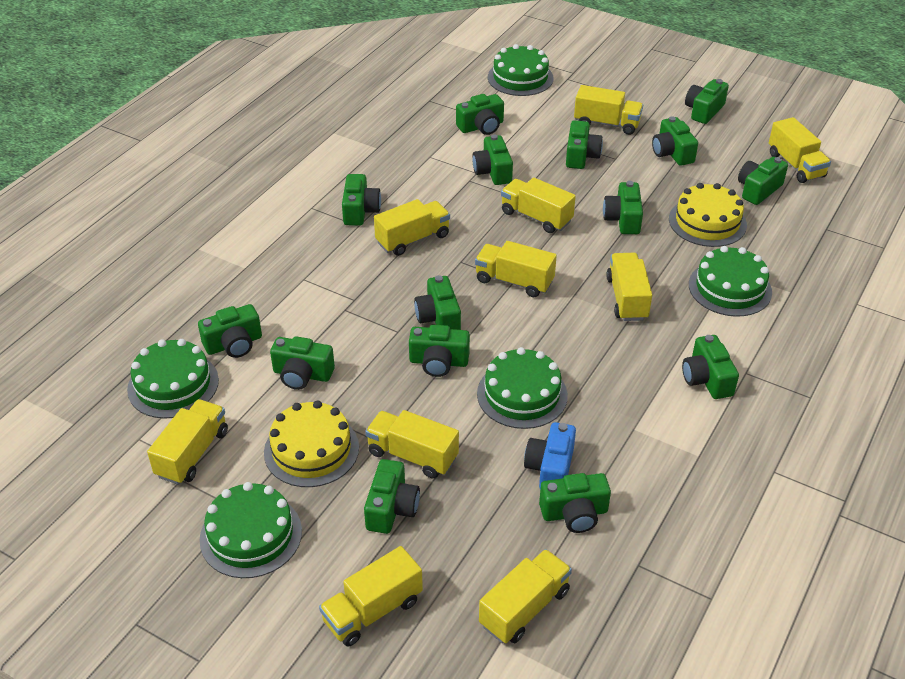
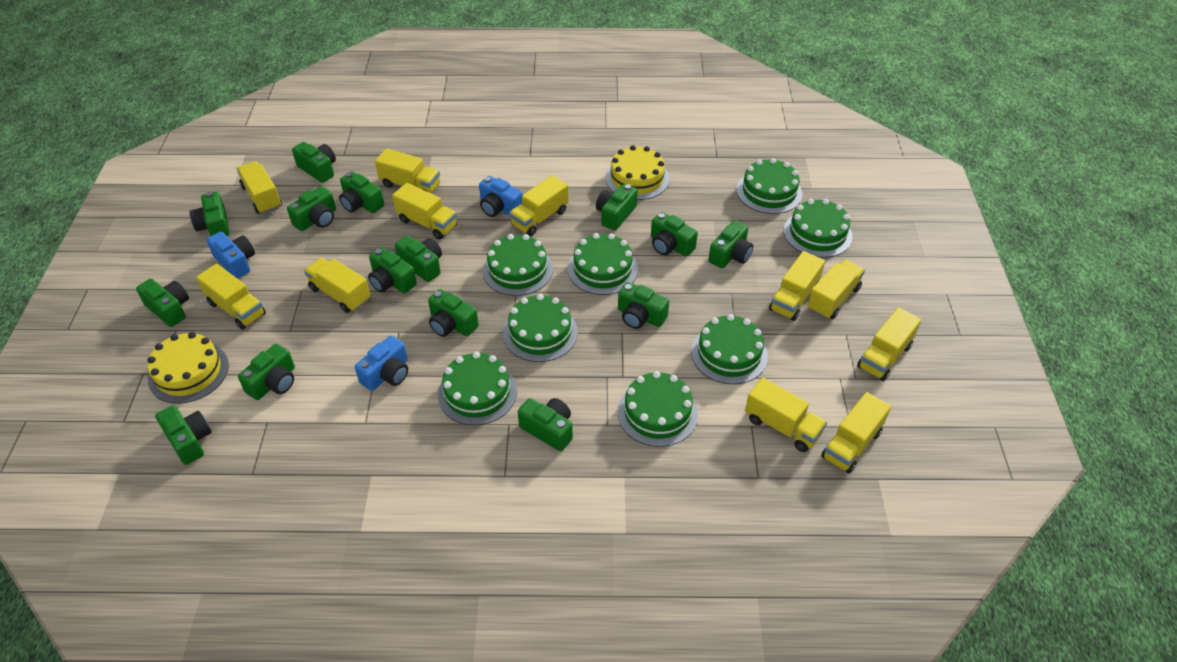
blue camera: [524,422,576,488] = 1 -> [207,232,255,279] [355,336,408,391] [479,176,523,217] = 3
green cake: [127,339,219,419] [199,482,302,578] [477,347,568,429] [488,44,553,96] [689,246,772,317] = 5 -> [438,352,517,425] [483,234,553,296] [503,294,578,362] [568,233,638,295] [618,371,698,447] [691,314,768,384] [737,158,802,214] [784,199,853,258] = 8
yellow truck: [147,399,228,485] [319,546,423,647] [365,410,459,478] [374,199,450,256] [475,241,557,297] [479,549,572,643] [501,177,576,233] [574,85,643,135] [606,253,652,321] [769,117,831,183] = 10 -> [196,264,266,330] [237,161,282,214] [304,258,370,313] [375,148,440,193] [392,183,457,239] [509,175,569,236] [745,378,827,452] [769,251,825,321] [808,260,865,319] [821,392,891,474] [857,307,921,381] = 11

